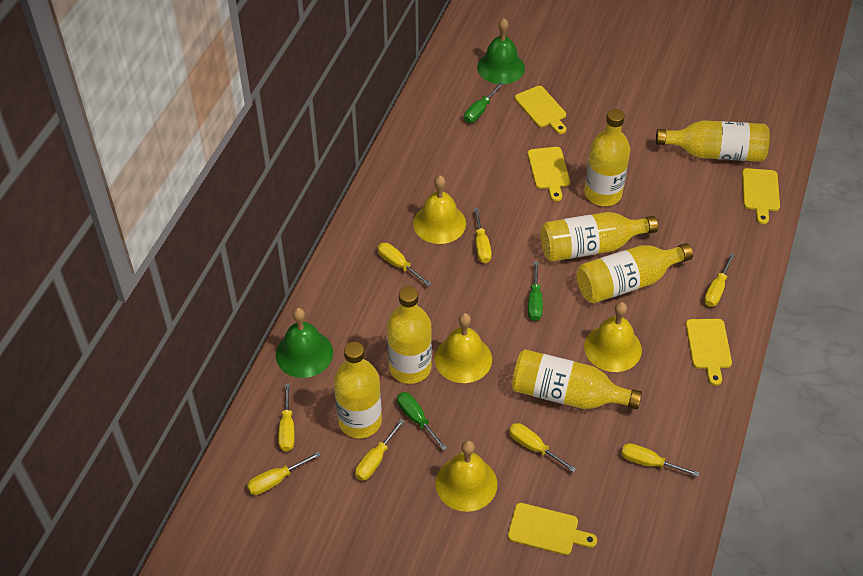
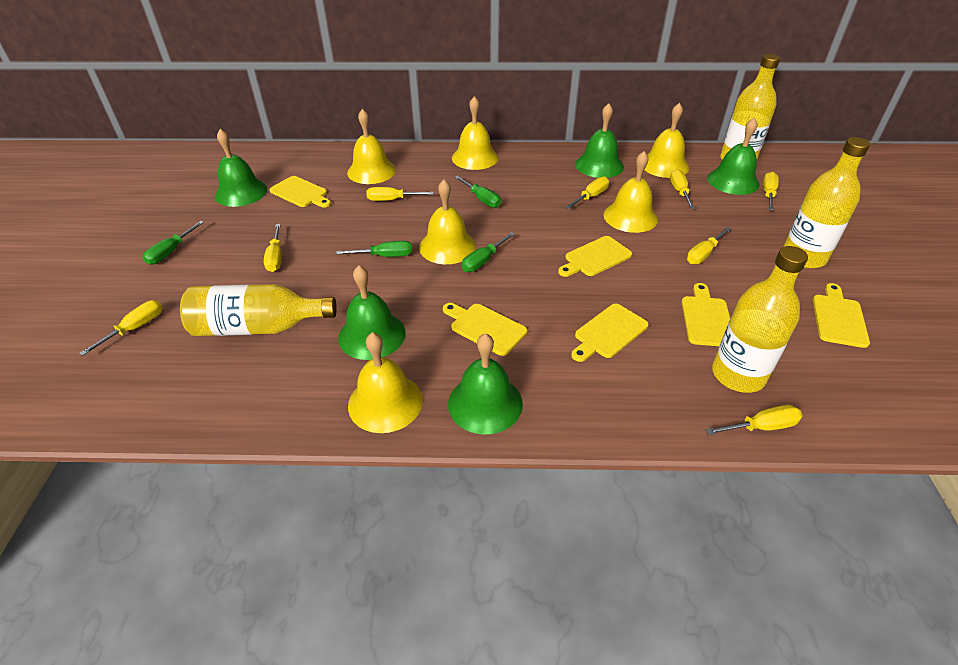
green bell: [276,308,333,378] [477,18,525,84] = 2 -> [215,129,267,207] [338,265,406,360] [448,333,523,434] [575,103,624,178] [707,117,759,195] = 5
green screwdriver: [397,392,447,451] [464,83,503,123] [528,262,543,321] = 3 -> [143,221,204,265] [336,241,412,257] [454,176,501,208] [462,232,515,272] = 4
yellow bell: [413,176,466,244] [435,313,492,383] [435,440,497,512] [584,302,642,372] = 4 -> [347,109,396,184] [348,332,423,433] [419,180,476,264] [452,96,499,170] [604,151,658,233] [644,103,689,178] = 6
yellow bottle: [334,342,382,438] [387,287,432,384] [512,349,642,409] [540,212,658,262] [577,243,693,303] [584,109,630,206] [656,120,770,162] = 7 -> [180,284,337,336] [712,246,808,393] [720,54,780,160] [783,137,870,268] = 4
yellow cutting board: [508,503,597,555] [515,86,566,134] [528,147,570,201] [686,319,732,386] [742,168,780,224] = 5 -> [269,176,331,208] [443,303,527,356] [558,236,632,277] [571,303,649,362] [682,283,730,346] [813,283,870,348] = 6

